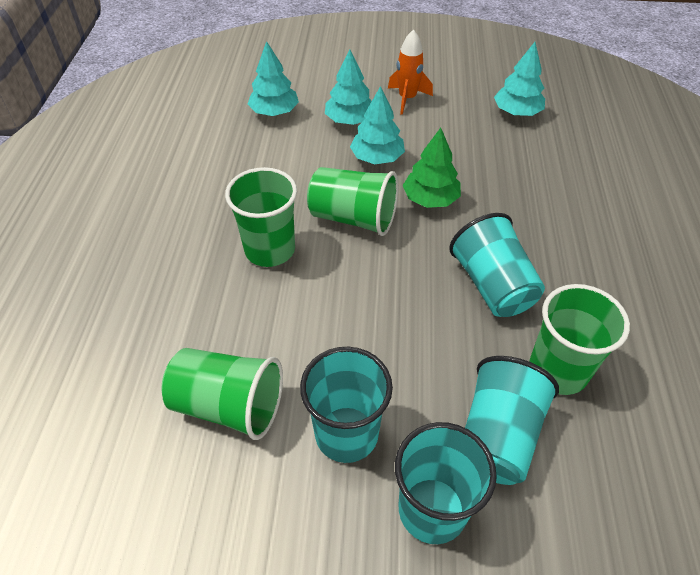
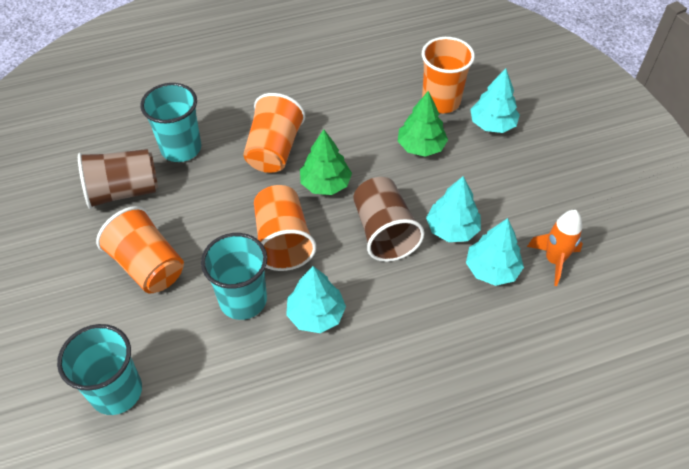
brown cup: none = 0 -> [78,149,158,209] [353,177,424,262] = 2
green cup: [162,348,283,440] [225,167,297,267] [307,167,398,236] [530,284,630,395] = 4 -> none = 0
green tree: [402,128,461,208] = 1 -> [300,129,352,195] [398,91,448,157] = 2
orange cup: none = 0 -> [96,206,184,293] [243,93,305,173] [254,185,316,271] [422,37,475,113] = 4
turquoise cup: [300,347,393,463] [395,422,497,544] [449,213,545,317] [465,356,559,485] = 4 -> [57,324,142,415] [141,83,201,162] [201,233,267,320] = 3

